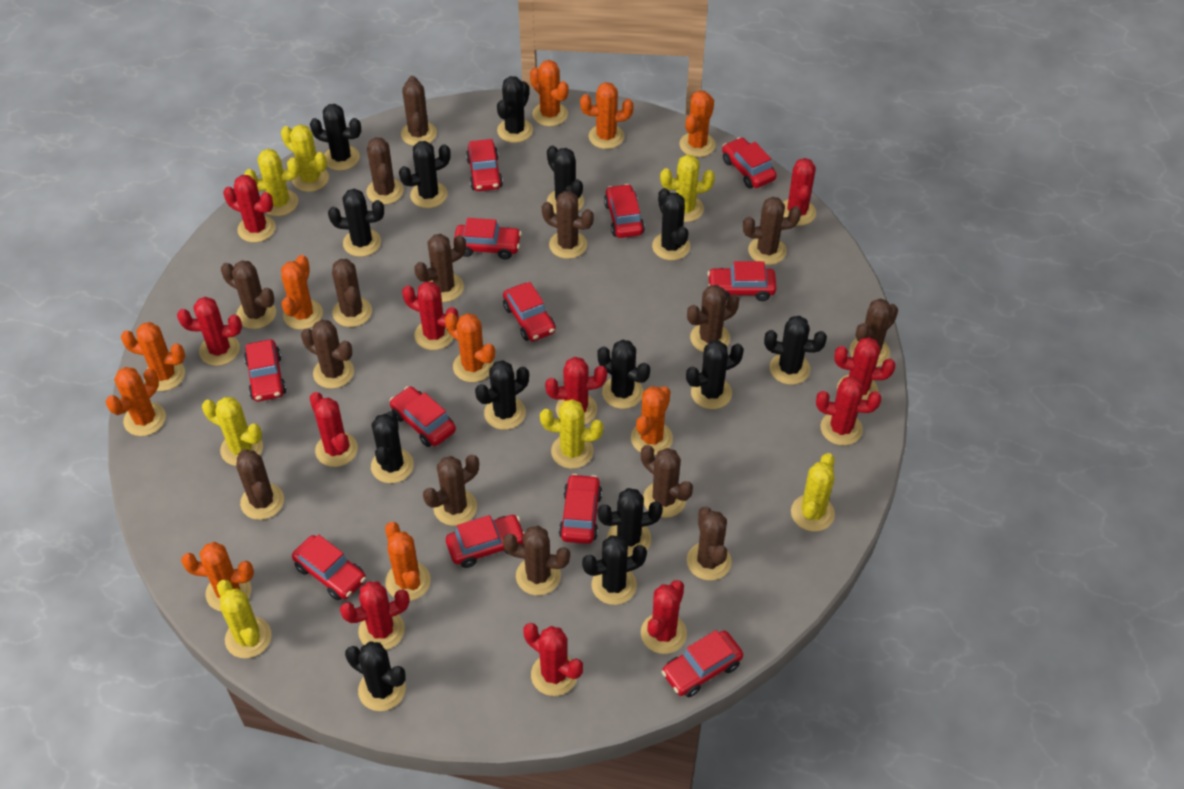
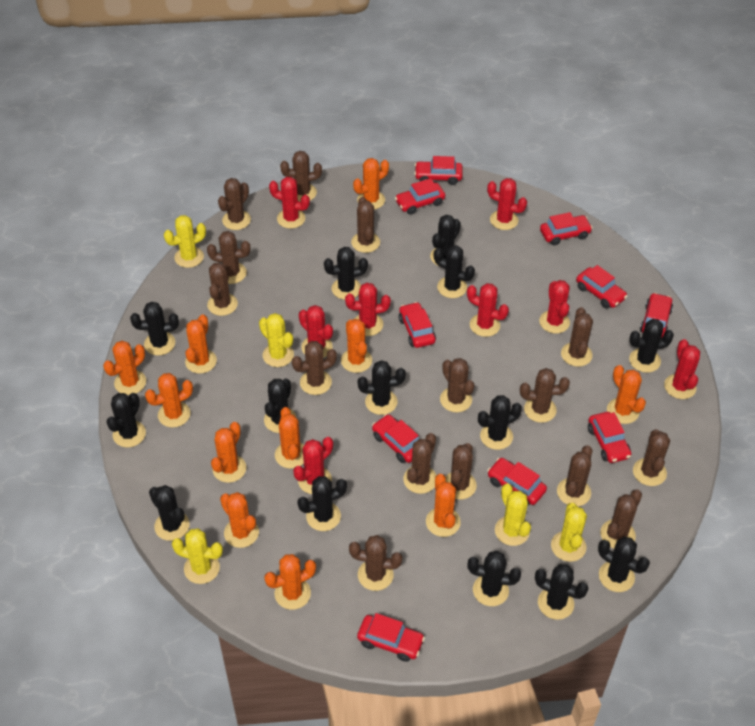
orange cactus: [106,367,166,436] [121,322,185,391] [181,542,254,611] [281,255,323,330] [385,522,431,601] [445,313,495,382] [530,60,569,126] [580,82,633,149] [631,386,673,455] [679,91,716,157] = 10 -> [103,341,146,395] [145,373,193,428] [185,314,217,374] [211,422,246,483] [220,492,259,548] [264,554,316,610] [275,407,304,469] [341,319,372,373] [353,158,389,209] [426,474,461,537] [607,365,646,424] = 11
red cactus: [177,297,242,366] [223,175,276,242] [309,392,358,467] [340,582,410,650] [402,282,458,350] [523,623,583,696] [545,357,607,425] [641,580,687,654] [783,158,816,226] [816,376,882,446] [834,337,896,400] = 11 -> [269,177,310,229] [293,437,333,494] [299,305,333,358] [345,283,391,336] [467,283,509,337] [487,178,527,230] [539,280,570,334] [664,339,700,399] = 8
red car: [244,340,286,401] [292,534,366,600] [390,386,456,447] [446,515,525,568] [453,218,522,259] [466,139,503,191] [503,282,556,341] [559,474,602,544] [604,184,645,238] [661,630,743,697] [707,261,776,301] [722,137,777,188] = 12 -> [357,613,425,662] [372,414,419,463] [395,178,445,215] [399,302,436,348] [414,156,463,185] [487,458,547,505] [540,212,593,245] [576,265,627,309] [588,412,631,463] [640,293,673,338] = 10
yellow cactus: [202,397,263,466] [217,580,272,658] [244,149,300,216] [281,125,329,192] [540,399,603,469] [660,155,715,222] [791,453,835,531] = 7 -> [164,215,206,268] [172,528,223,584] [259,313,294,367] [495,483,531,546] [551,503,587,562] = 5

